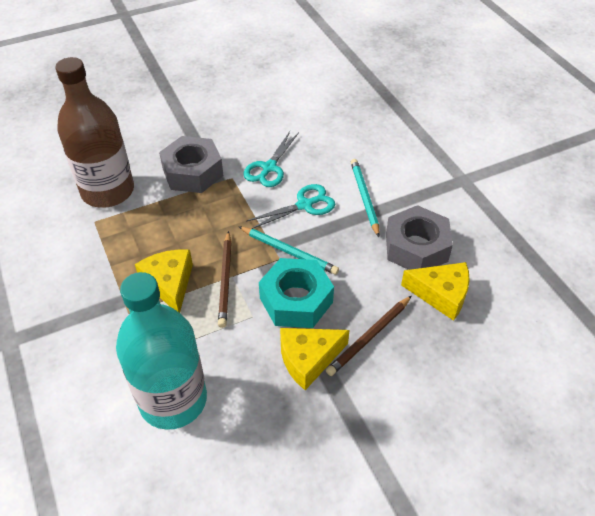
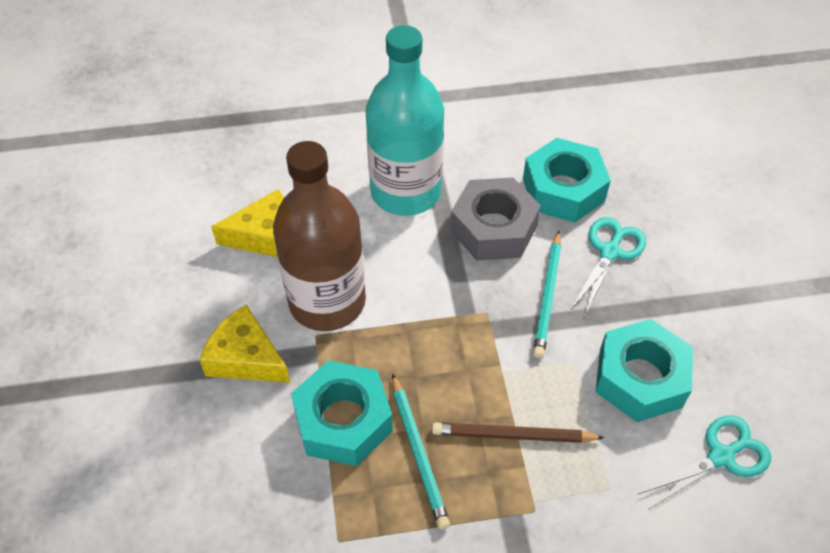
brown pencil: [218,231,232,328] [326,296,412,376] = 2 -> [432,422,605,443] = 1
grey nut: [159,136,223,193] [386,205,453,270] = 2 -> [450,178,541,260] = 1
turquoise nut: [259,258,334,328] = 1 -> [291,360,393,466] [523,138,611,223] [596,319,693,422] = 3
yellow cheese: [135,250,193,313] [280,328,349,390] [401,262,470,321] = 3 -> [199,305,290,383] [211,189,285,257] = 2

